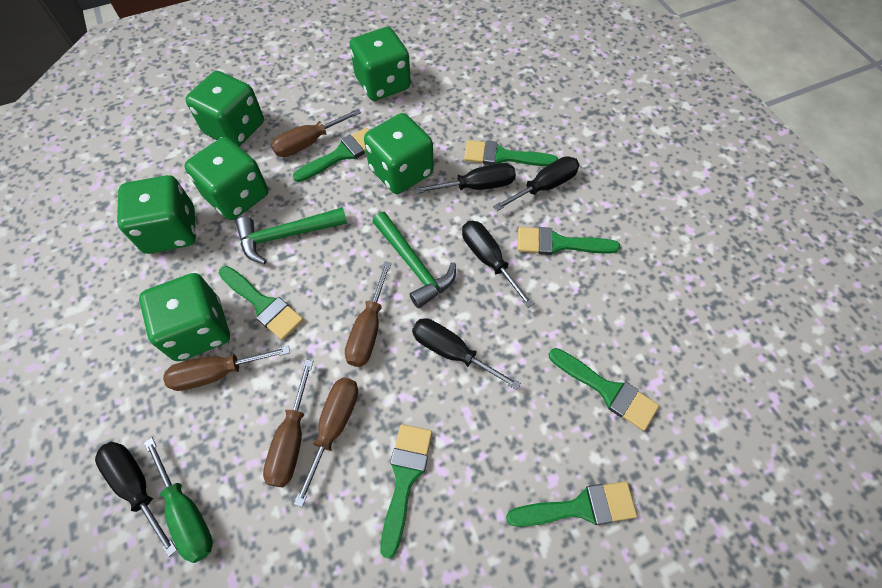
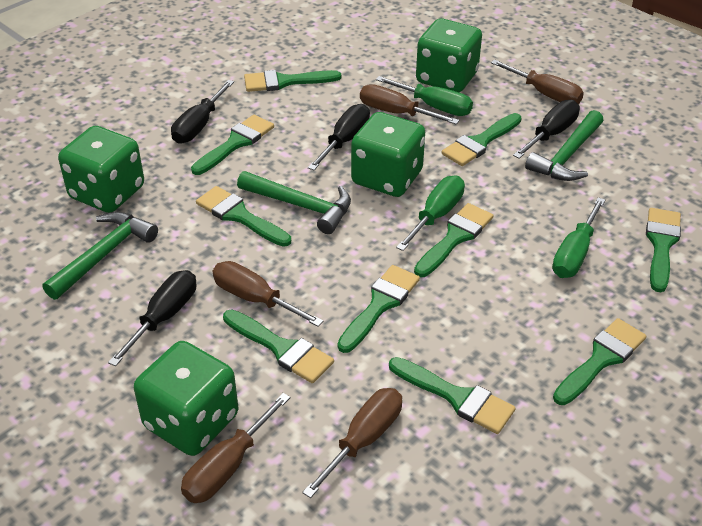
black screwdriver: [95,442,177,557] [412,318,521,390] [415,163,516,194] [462,221,534,308] [493,156,580,211] = 5 -> [108,270,196,366] [171,80,234,144] [308,104,370,170] [513,100,580,159] = 4
green brush: [219,266,304,340] [293,128,369,182] [380,424,432,559] [464,140,558,166] [506,481,637,527] [518,227,620,255] [549,348,659,431] = 7 -> [191,115,274,175] [196,186,291,247] [223,310,334,383] [244,70,342,92] [337,265,420,353] [389,357,515,434] [414,203,493,277] [442,113,522,166] [553,318,646,405] [646,208,681,292] = 10
green dice: [117,175,196,254] [139,273,230,361] [184,137,268,220] [185,71,264,146] [350,27,411,101] [364,113,433,194] = 6 -> [58,126,144,213] [134,341,238,456] [351,112,425,197] [416,18,482,92] = 4
green hammer: [236,207,347,264] [372,212,456,309] = 2 -> [42,212,158,300] [237,171,351,234] [525,110,604,181] = 3
green screwdriver: [144,438,213,563] = 1 -> [376,76,473,116] [396,175,465,251] [552,197,605,278] = 3

